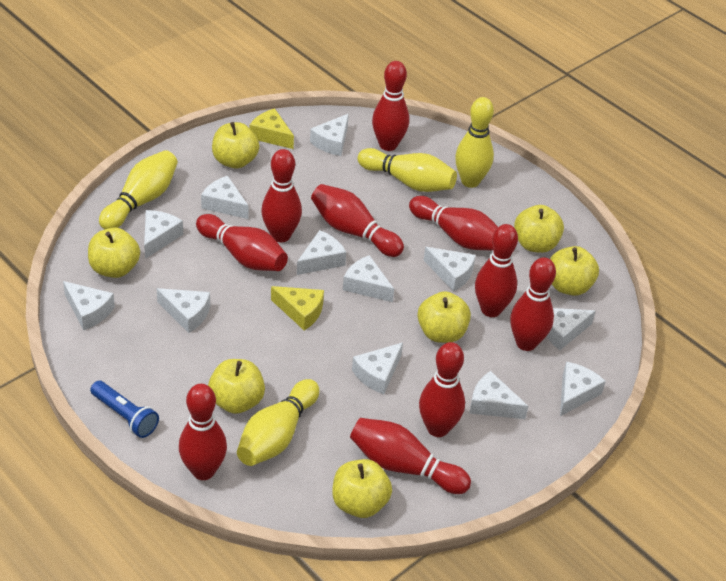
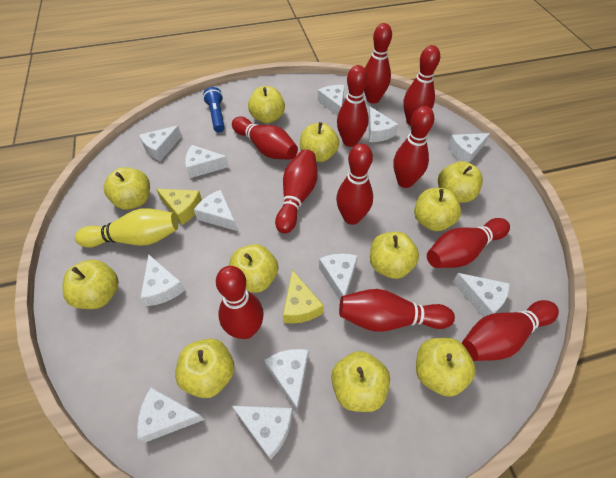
red bowling pin: [179,384,227,480] [196,214,288,271] [261,149,302,242] [311,184,404,257] [350,418,471,494] [372,61,409,151] [409,196,498,251] [419,342,465,437] [475,224,518,317] [510,257,556,351] = 10 -> [216,266,264,339] [232,117,298,160] [275,149,318,234] [336,143,373,225] [337,65,369,147] [339,289,455,332] [364,23,392,103] [393,106,434,188] [403,45,440,126] [427,218,510,268] [462,300,559,361] = 11
yellow apple: [88,228,140,278] [208,359,265,414] [212,122,259,169] [332,459,392,518] [418,291,471,343] [514,205,564,253] [550,246,599,296] = 7 -> [62,260,119,309] [104,167,150,210] [175,339,235,398] [229,244,279,293] [248,86,285,124] [300,122,339,162] [331,351,390,412] [370,232,419,279] [414,188,461,231] [416,338,476,397] [438,161,483,203] = 11
yellow bowling pin: [99,150,178,229] [237,379,319,466] [358,148,457,192] [455,97,494,188] = 4 -> [75,208,178,248] = 1

